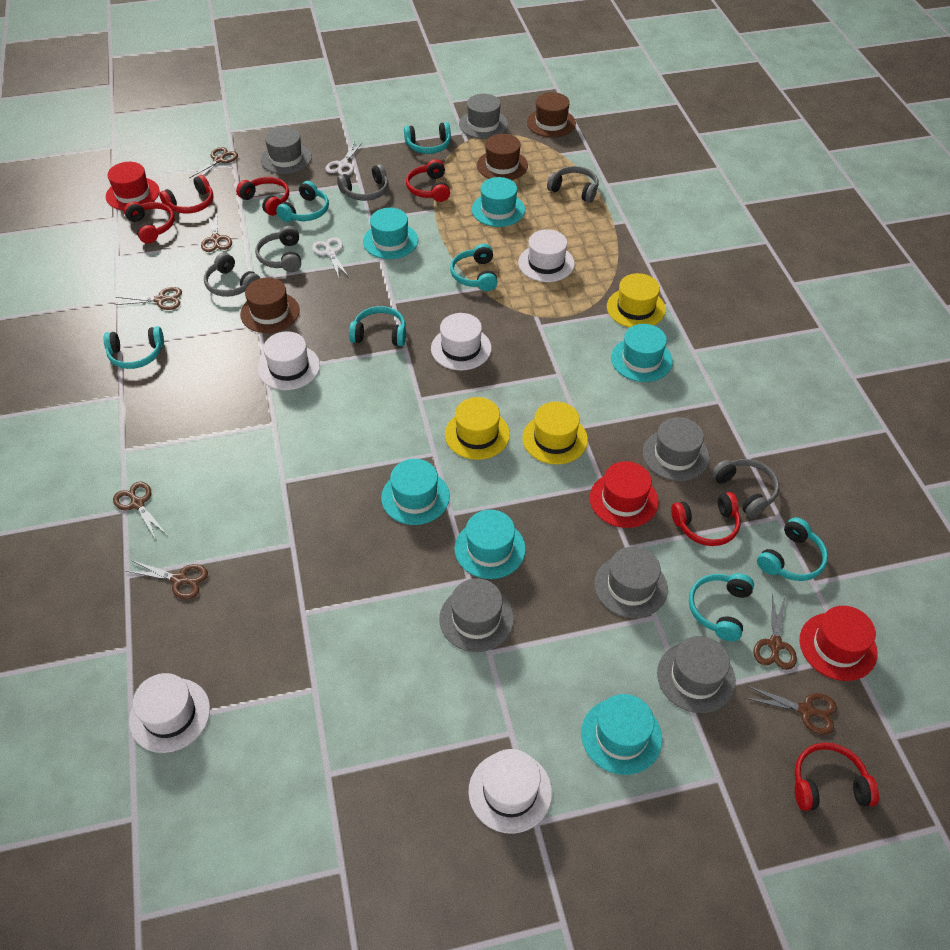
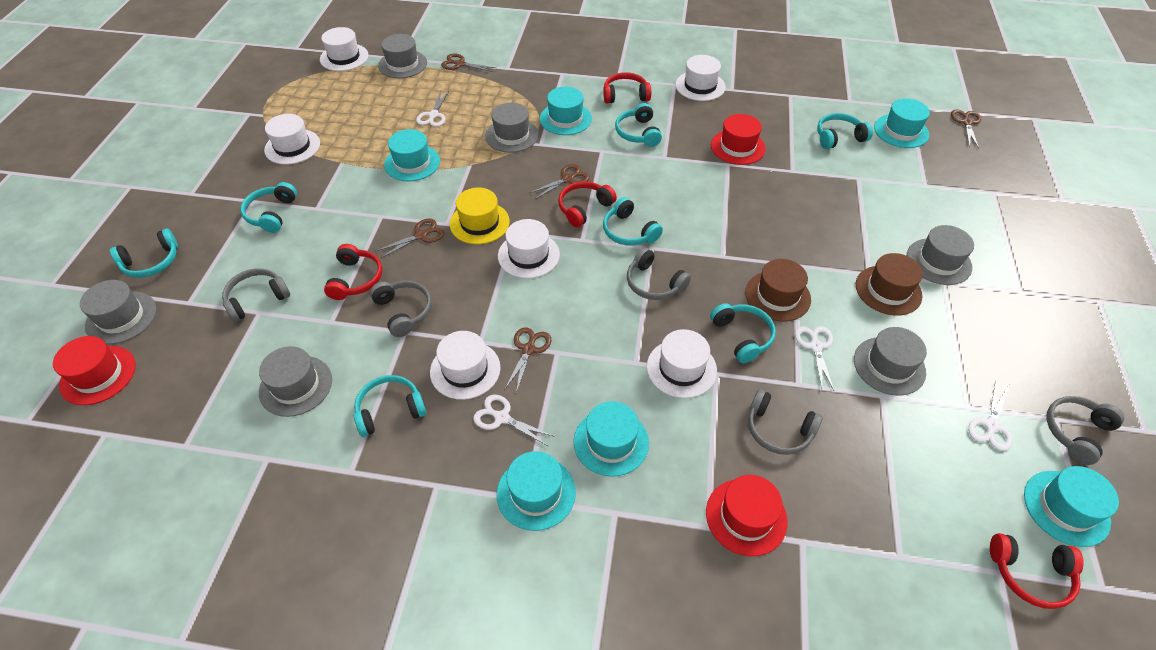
brown hat: [240,278,300,333] [477,134,528,180] [527,92,576,137] = 3 -> [745,259,811,322] [856,253,923,315] = 2
brown scissors: [113,482,167,540] [114,287,182,310] [126,560,208,599] [189,147,238,178] [201,212,232,252] [745,686,837,735] [754,595,797,670] = 7 -> [375,219,444,259] [441,54,496,72] [504,327,551,393] [530,164,590,199] [951,109,981,149] = 5
red headphones: [124,202,175,243] [159,175,214,214] [236,177,289,216] [406,159,450,202] [671,492,740,546] [795,743,879,811] = 6 -> [324,244,382,300] [558,181,617,227] [603,72,651,103] [990,533,1084,609] = 4
white hat: [129,673,210,753] [258,331,320,390] [431,313,492,370] [468,749,552,834] [518,229,575,282] = 5 -> [264,114,320,165] [320,27,369,71] [430,331,501,400] [498,219,560,279] [647,329,717,398] [675,55,726,101] = 6
white scissors: [312,237,348,277] [326,141,363,175] = 2 -> [416,91,449,127] [473,395,555,446] [795,326,834,391] [968,380,1013,451] = 4
yellow hat: [445,397,510,460] [522,402,588,464] [607,273,666,328] = 3 -> [450,188,510,244] = 1

